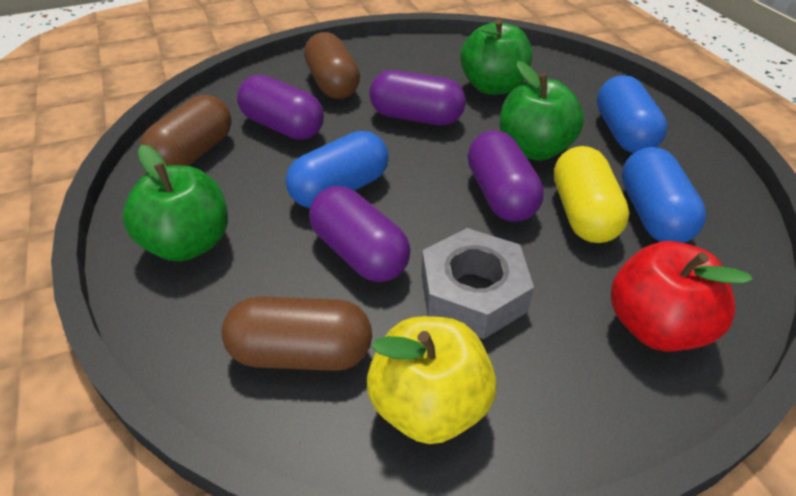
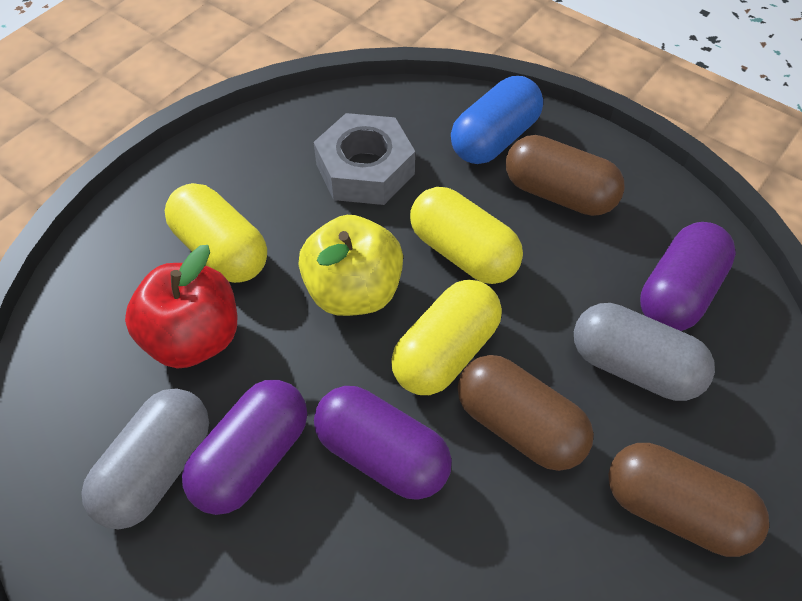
blue capsule: [286,131,389,208] [597,75,667,153] [622,147,706,243] = 3 -> [451,76,543,164] = 1
green apple: [123,145,228,262] [460,19,533,95] [500,61,584,161] = 3 -> none = 0
grey capsule: none = 0 -> [81,389,209,529] [574,303,715,401] = 2
purple capsule: [237,75,324,140] [309,186,410,282] [369,70,466,126] [468,130,544,222] = 4 -> [182,380,307,515] [314,386,452,500] [640,222,736,331] = 3
yellow capsule: [554,146,629,243] = 1 -> [165,183,267,283] [391,280,502,395] [410,187,523,284] = 3

